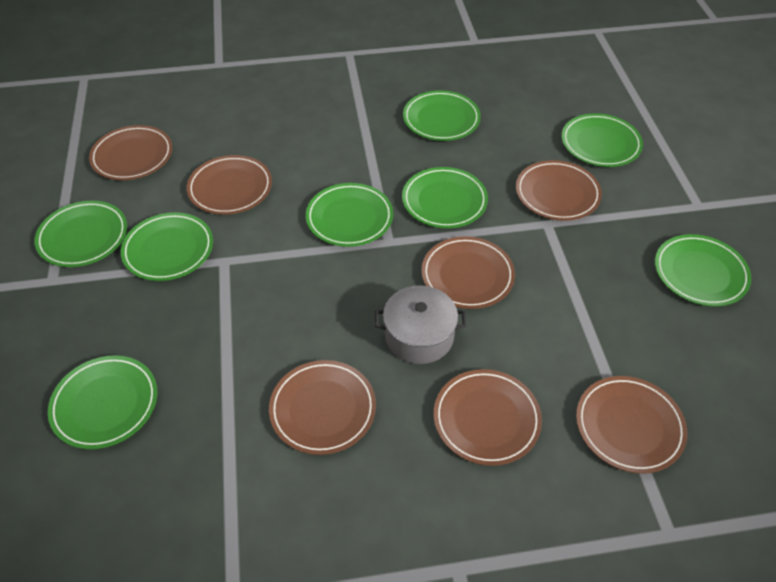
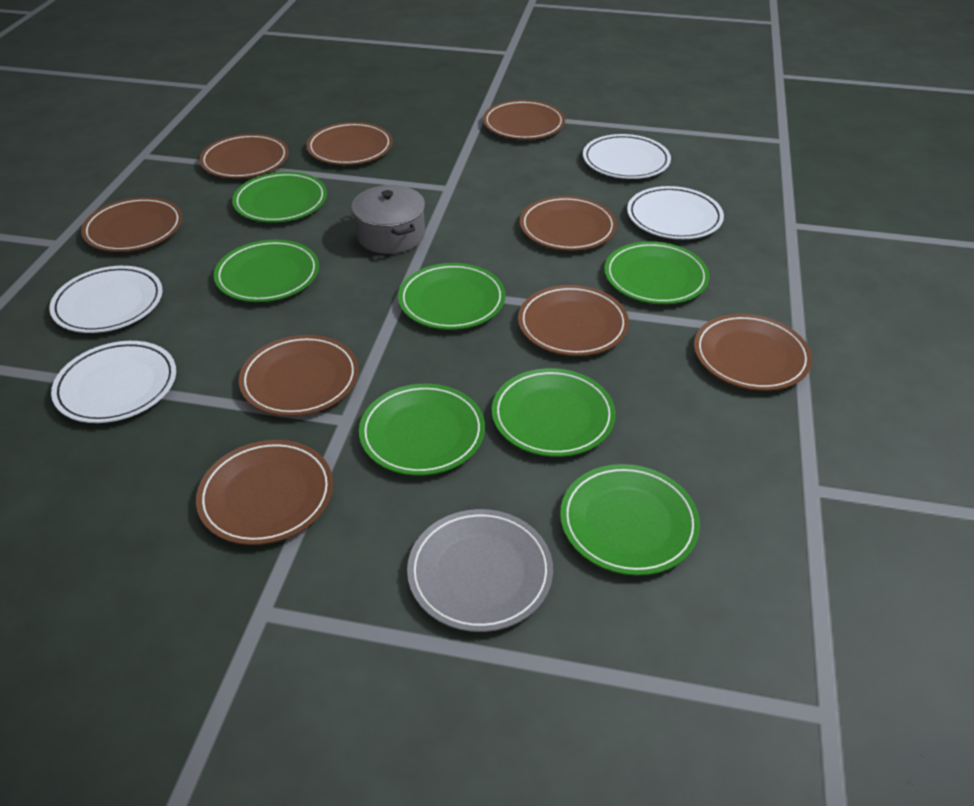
brown plate: [89,125,173,180] [187,155,272,215] [269,360,376,455] [421,236,515,309] [434,369,542,466] [516,160,602,221] [576,376,688,474] = 7 -> [81,197,183,252] [196,440,333,545] [199,134,289,179] [239,335,359,416] [306,122,393,165] [483,100,565,140] [518,285,629,356] [520,196,617,251] [694,314,812,391] = 9
green plate: [34,201,127,267] [48,355,157,449] [121,212,213,281] [306,183,393,247] [402,167,488,228] [403,91,481,141] [562,114,643,167] [655,234,752,306] = 8 -> [214,240,319,302] [232,172,327,223] [359,384,485,476] [398,263,505,330] [492,368,616,457] [560,464,700,576] [604,241,709,304] = 7
grey plate: none = 0 -> [407,509,553,632] = 1
white plate: none = 0 -> [49,266,163,333] [51,341,176,423] [583,134,671,179] [627,186,724,239] = 4

